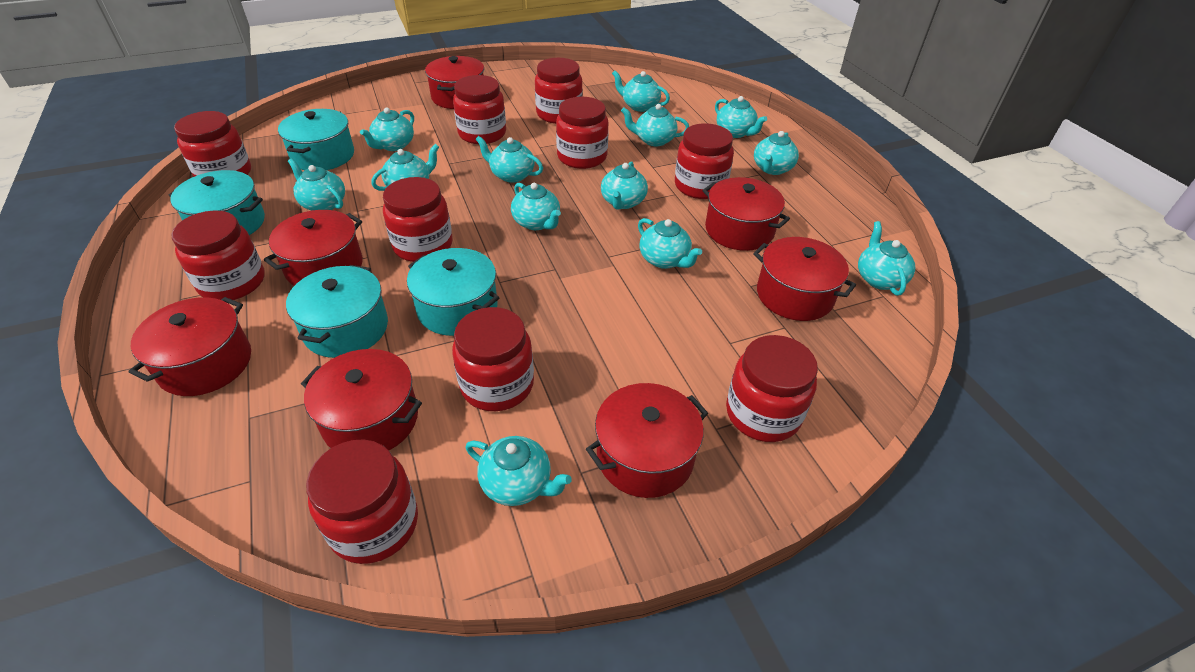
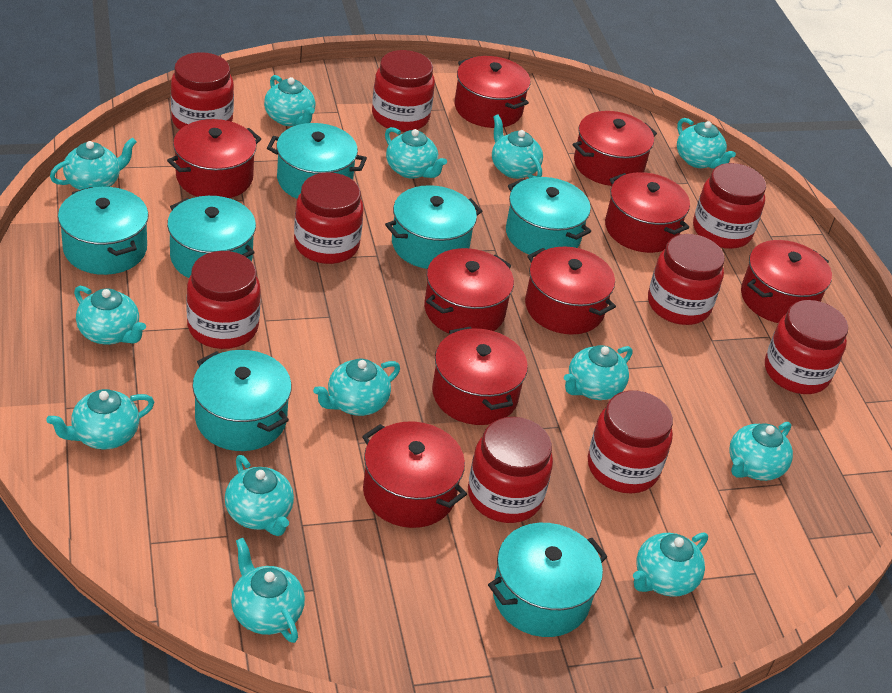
red jar: [172,210,265,300] [174,111,251,177] [306,439,418,564] [383,177,453,262] [452,307,534,411] [453,75,506,144] [535,58,583,124] [556,97,608,169] [675,123,734,199] [726,335,818,442] = 10 -> [171,52,234,130] [186,251,261,349] [294,172,364,264] [372,50,435,132] [468,417,553,523] [588,390,673,493] [648,234,725,325] [693,163,766,249] [765,300,848,394] = 9
red pot: [129,297,251,396] [264,210,363,286] [301,349,422,450] [425,56,484,109] [586,383,708,498] [703,177,790,251] [753,237,856,321] = 7 -> [167,119,261,198] [362,422,467,528] [424,248,514,333] [432,327,528,425] [454,56,530,128] [525,247,616,335] [572,111,657,186] [605,172,690,253] [741,240,832,323] = 9
turquoise pot: [169,170,265,235] [278,109,354,170] [286,265,388,358] [407,248,500,336] = 4 -> [58,187,149,275] [167,196,256,278] [192,350,292,451] [267,123,367,199] [385,185,482,269] [488,523,607,637] [506,177,591,257] = 7

